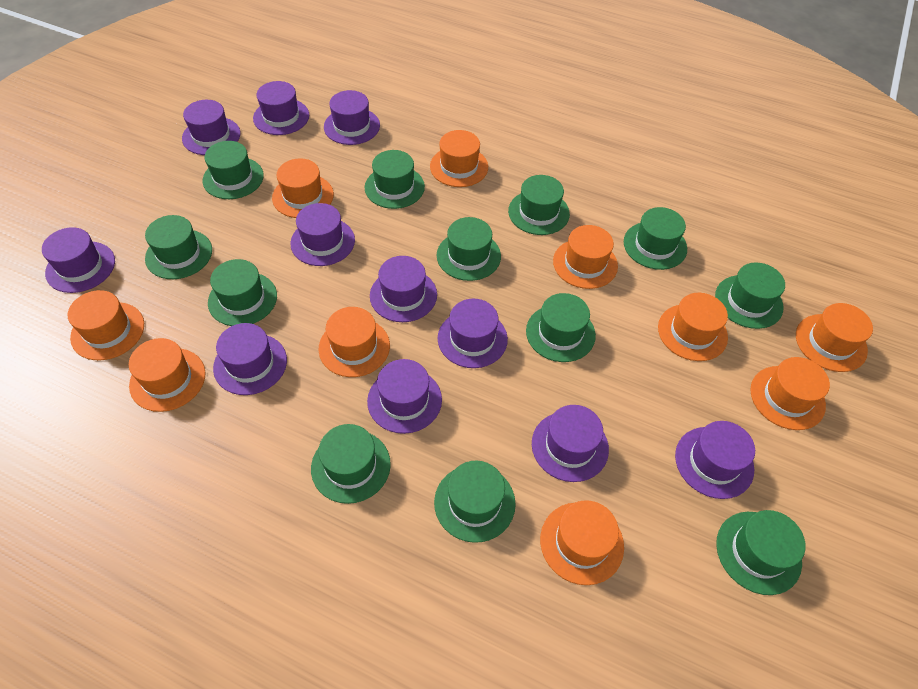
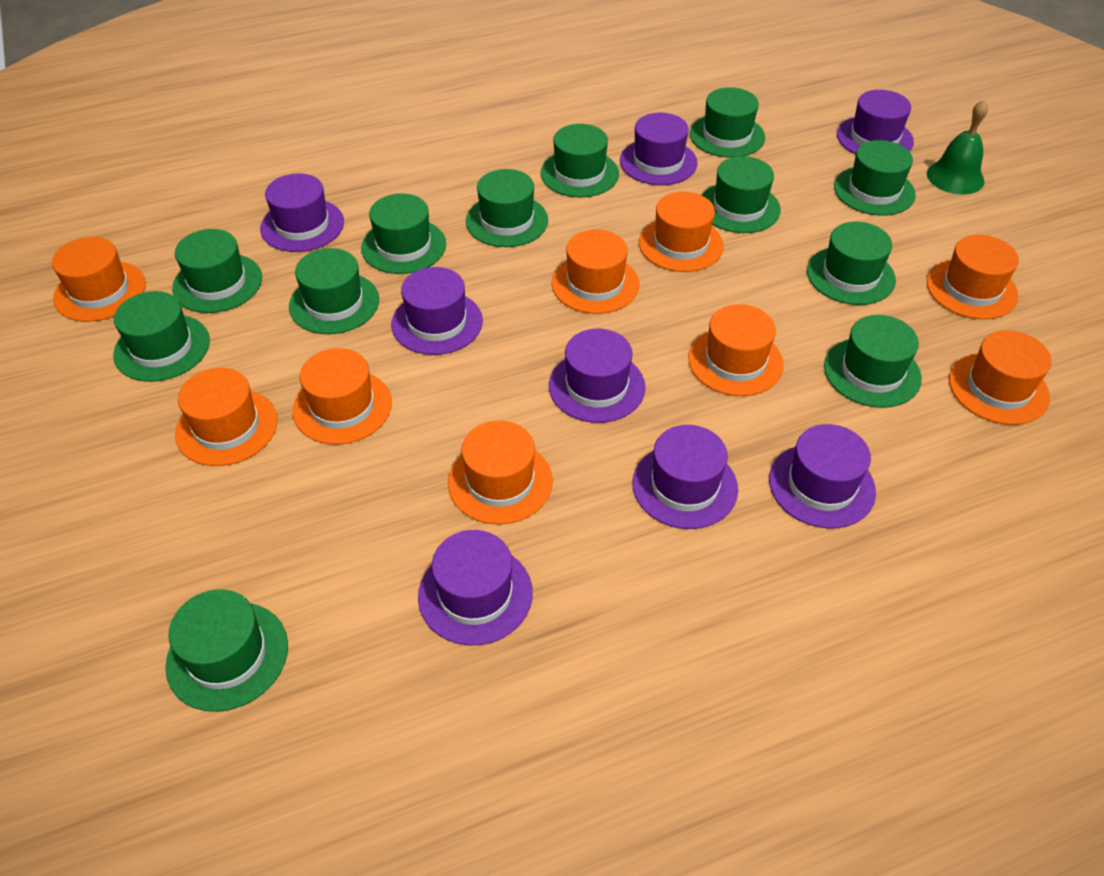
green bell: none = 0 -> [927,100,988,195] = 1
orange hat: [67,290,144,360] [129,338,205,412] [272,158,334,218] [318,307,390,377] [430,130,488,187] [540,500,624,585] [553,225,618,289] [658,293,728,361] [750,357,830,430] [796,303,873,372] = 10 -> [52,237,146,322] [175,368,277,466] [293,348,392,445] [448,420,553,525] [552,230,639,314] [639,192,724,272] [688,304,784,396] [927,235,1019,319] [949,330,1051,425] = 9
purple hat: [42,227,115,293] [182,100,240,155] [213,323,287,395] [253,81,309,135] [290,203,355,266] [324,90,380,145] [367,359,442,434] [370,256,437,322] [438,299,508,368] [532,405,609,482] [675,421,755,499] = 11 -> [260,173,344,252] [391,267,483,355] [418,530,533,645] [549,329,646,423] [620,113,698,185] [633,425,738,529] [769,424,876,528] [837,90,914,154] = 8

